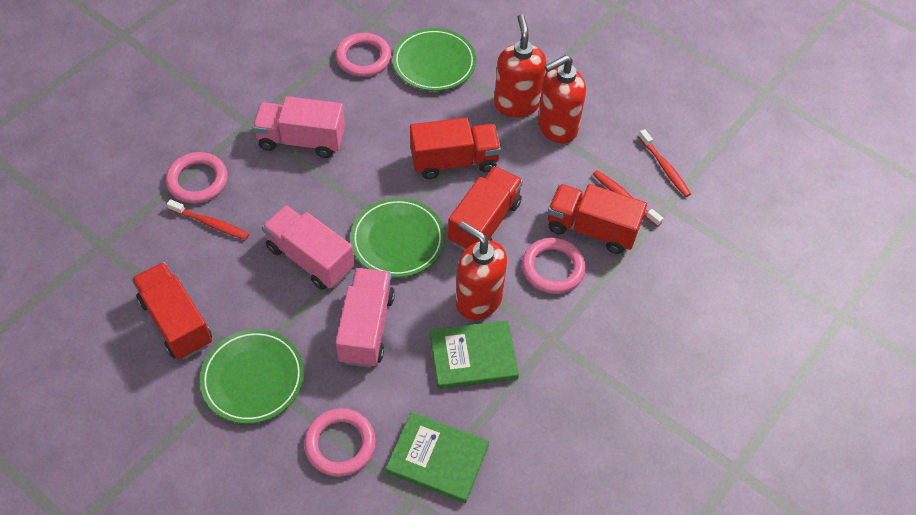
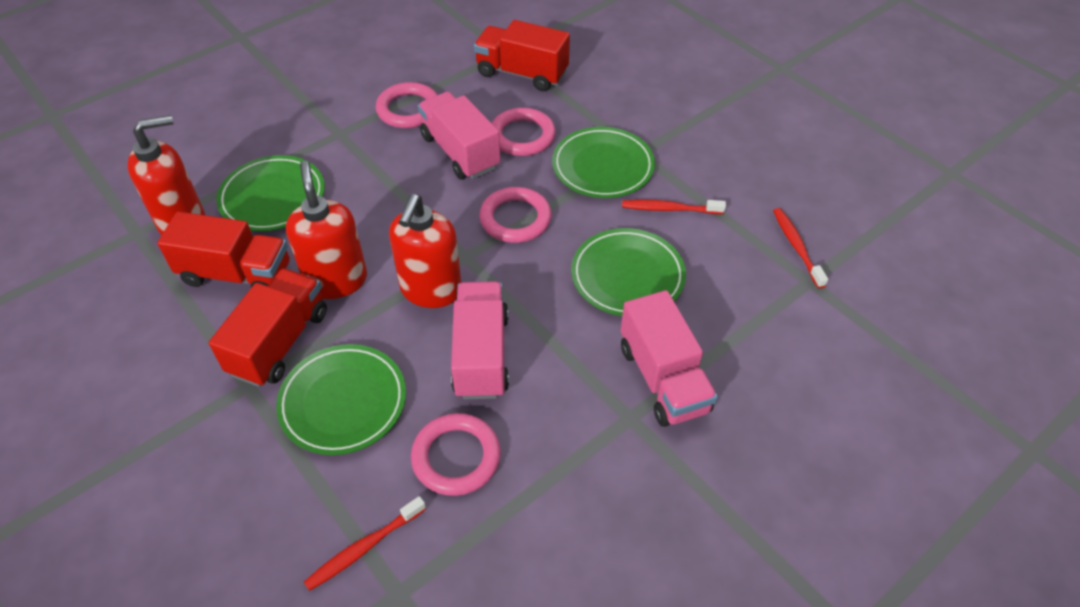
green book: [386,412,489,503] [430,320,519,389] = 2 -> none = 0
green plate: [200,329,304,424] [350,198,445,277] [393,28,476,91] = 3 -> [216,155,325,231] [276,344,406,455] [552,127,655,198] [571,228,686,316] = 4
red truck: [132,262,212,360] [410,118,501,179] [448,166,523,250] [548,184,647,254] = 4 -> [157,211,290,288] [209,268,327,387] [474,20,570,91] = 3

